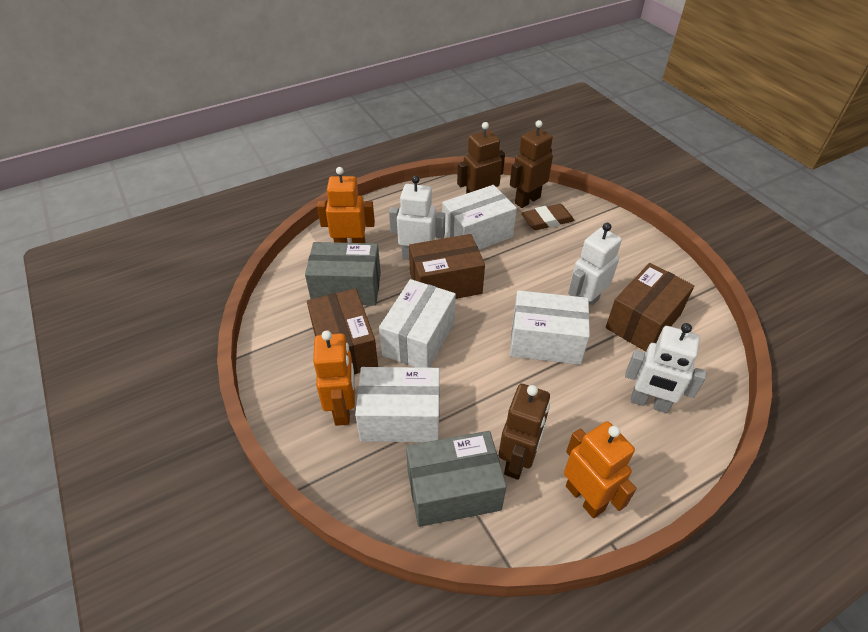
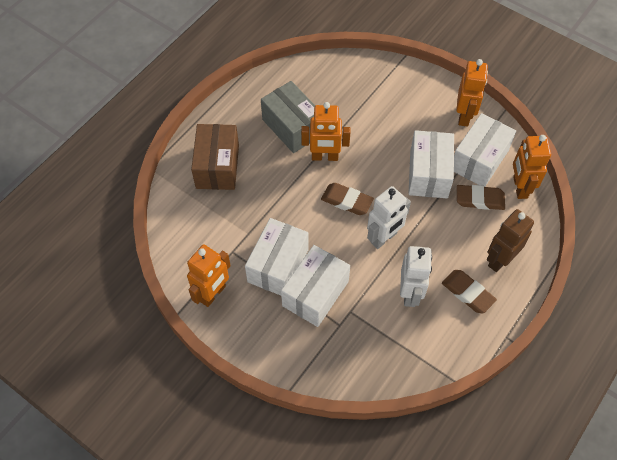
brown box: [307,288,378,375] [409,234,485,299] [606,263,694,351] = 3 -> [191,124,239,190] = 1
brown eraser: [521,204,575,230] = 1 -> [321,183,374,215] [442,270,497,314] [457,185,505,210] = 3
brown robot: [457,122,505,194] [498,384,550,480] [510,120,553,208] = 3 -> [487,209,534,272] = 1
grey box: [305,242,381,306] [406,431,507,527] = 2 -> [261,81,315,153] = 1
orange robot: [313,330,355,426] [317,167,375,243] [564,421,637,518] = 3 -> [187,244,231,307] [301,102,350,161] [456,59,488,127] [513,135,551,199] = 4
white robot: [389,175,445,260] [568,223,622,305] [625,323,706,413] = 3 -> [367,186,411,249] [400,246,432,307] = 2

